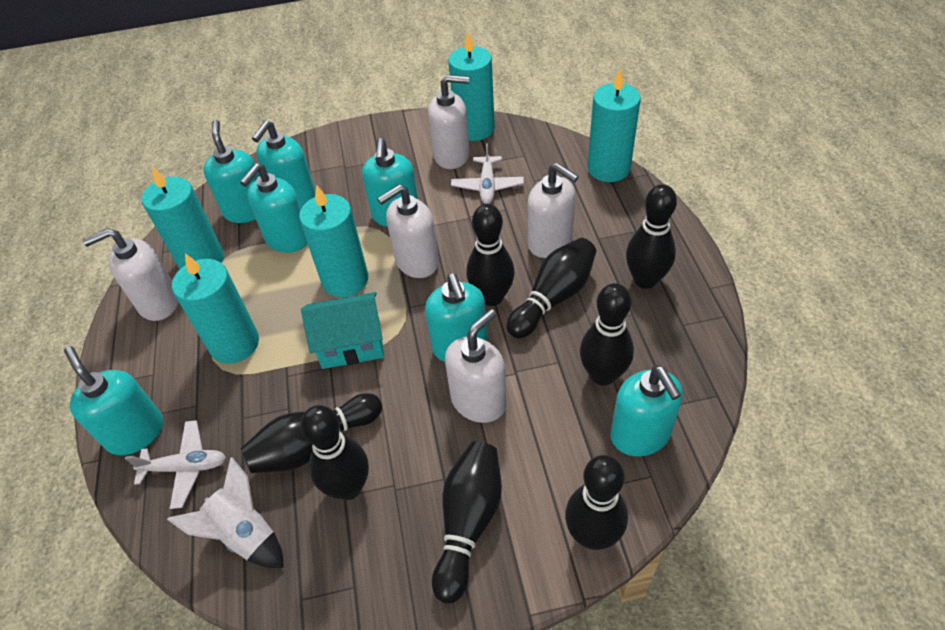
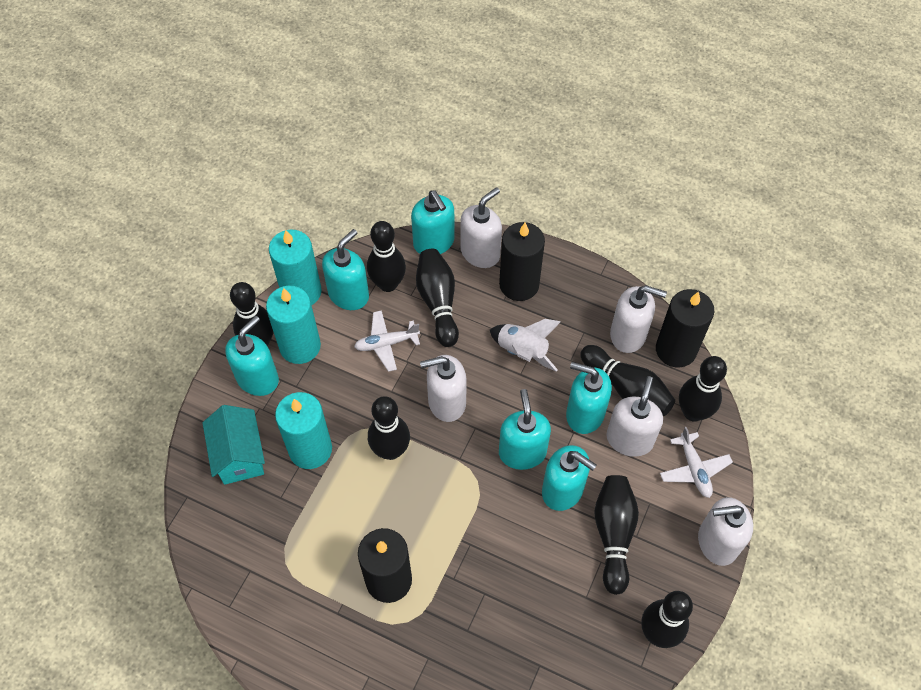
black candle: none = 0 -> [358,528,412,603] [499,222,545,301] [656,289,714,368] = 3
turquoise candle: [142,167,224,269] [172,253,259,364] [299,185,368,297] [449,32,495,141] [587,69,641,182] = 5 -> [266,286,321,364] [269,229,322,305] [275,392,332,469] = 3
turquoise soap dispenser: [64,346,163,455] [203,120,260,223] [240,163,308,253] [252,120,316,208] [362,138,418,227] [425,273,488,362] [610,365,683,456] = 7 -> [225,316,279,396] [322,229,369,310] [411,190,455,254] [499,389,551,470] [542,445,597,511] [566,362,612,434] = 6

